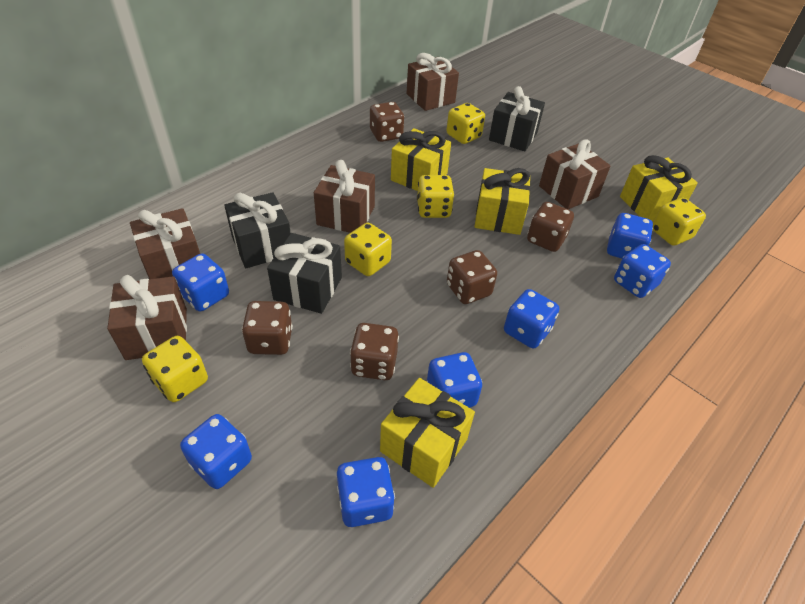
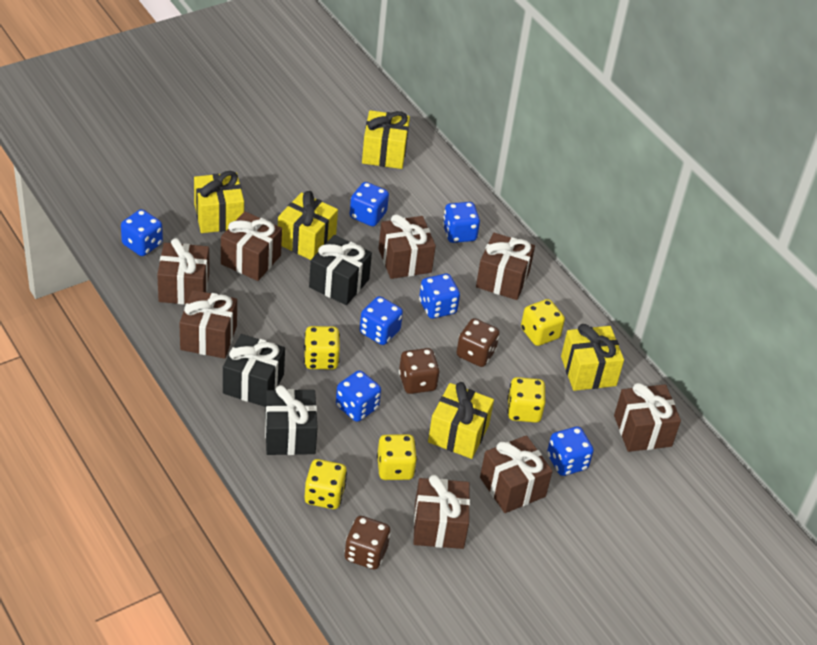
brown dice: [242,301,293,355] [350,323,399,380] [370,102,404,142] [447,250,497,304] [527,202,574,252] = 5 -> [344,516,391,569] [399,348,440,394] [456,318,500,367] = 3
brown gift: [107,275,187,360] [130,208,200,279] [314,160,375,233] [407,53,459,111] [539,139,611,209] = 5 -> [157,238,209,305] [179,290,237,359] [221,211,282,281] [378,214,436,279] [413,475,470,549] [476,233,535,300] [480,435,552,513] [614,383,681,452] = 8
yellow gift: [380,378,475,488] [391,128,451,191] [474,168,531,235] [620,155,698,222] = 4 -> [194,171,244,233] [278,191,338,260] [362,110,410,169] [428,382,494,459] [561,324,624,391] = 5

